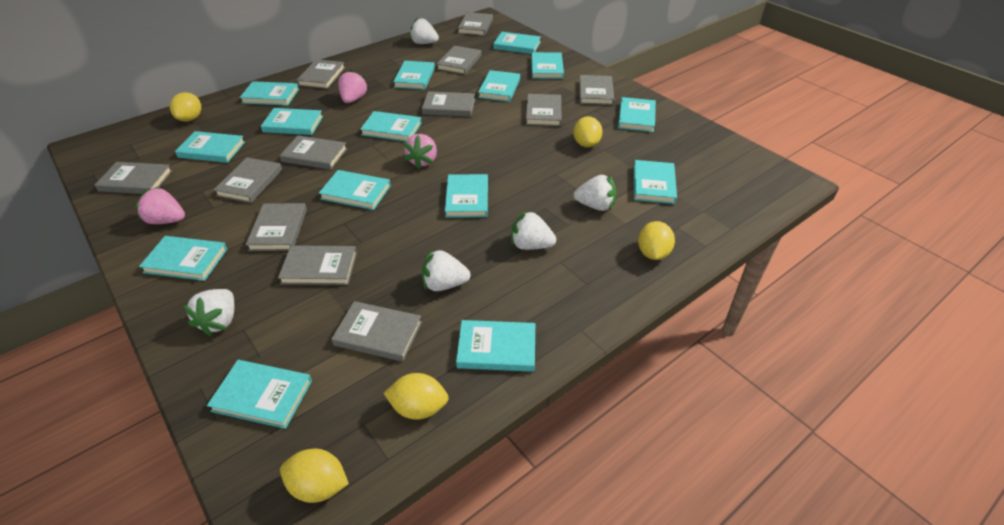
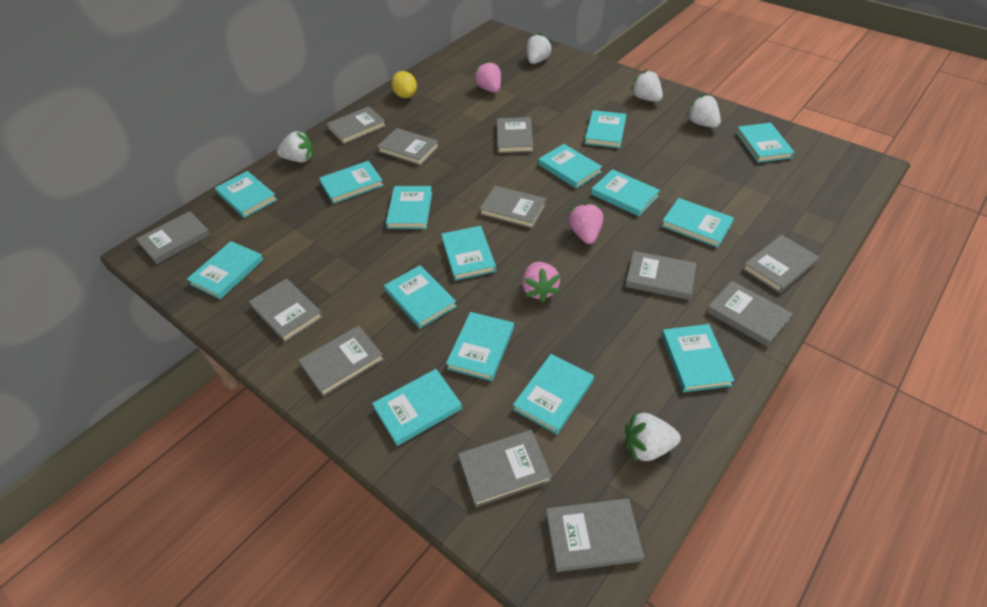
yellow lemon: [170,92,201,122] [280,449,349,503] [384,373,449,420] [573,116,603,147] [638,221,675,260] = 5 -> [391,71,417,98] = 1

